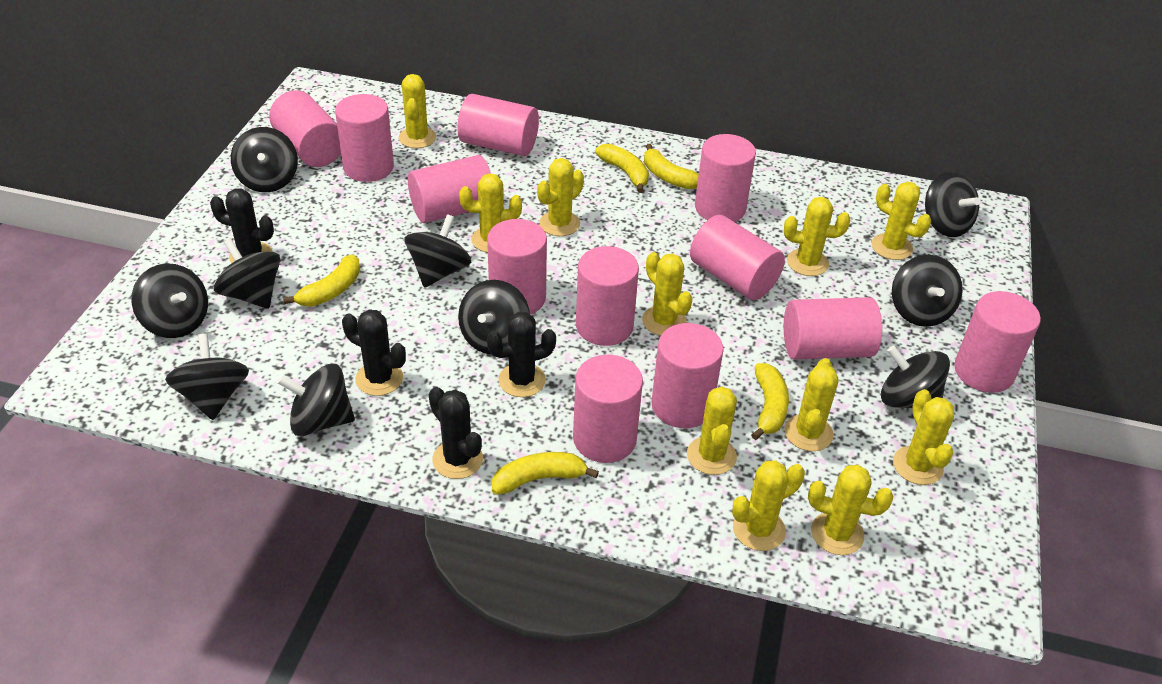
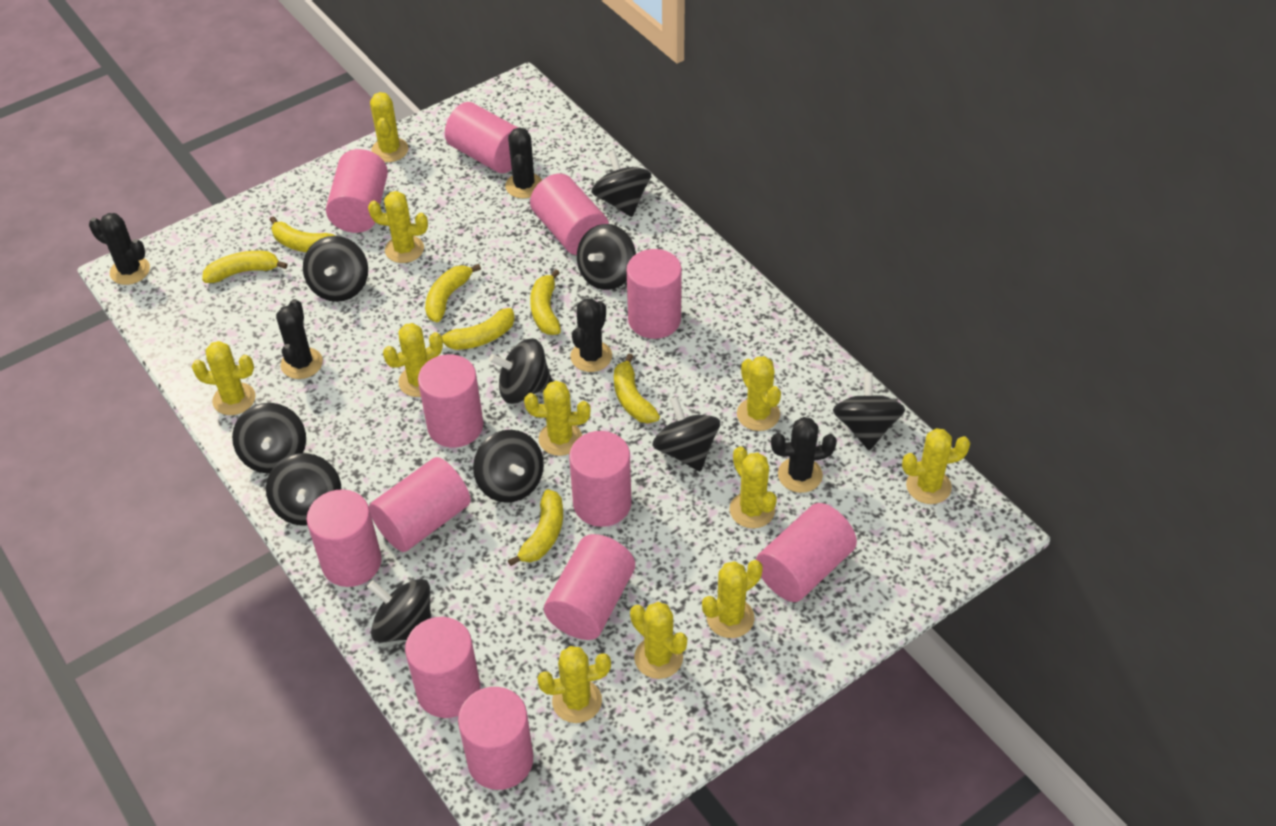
black cactus: [210,188,274,263] [342,309,406,396] [429,387,483,479] [487,312,556,397] = 4 -> [89,213,150,285] [276,299,323,379] [505,127,542,199] [570,298,612,372] [771,417,837,493] = 5
yellow banana: [283,254,361,307] [492,452,599,494] [595,144,649,193] [644,144,699,189] [751,363,789,440] = 5 -> [202,251,288,283] [270,216,336,252] [425,264,481,322] [442,308,515,350] [508,489,563,566] [530,269,561,335] [614,354,660,423] = 7

